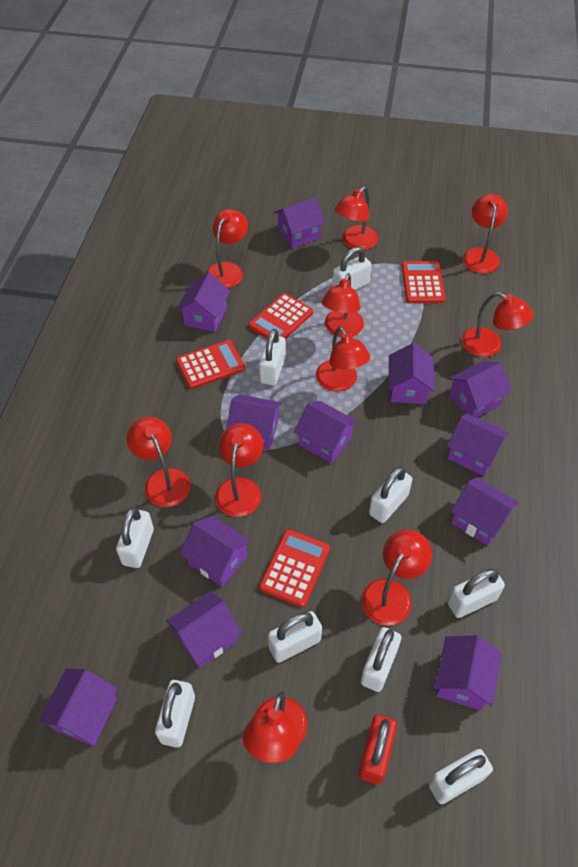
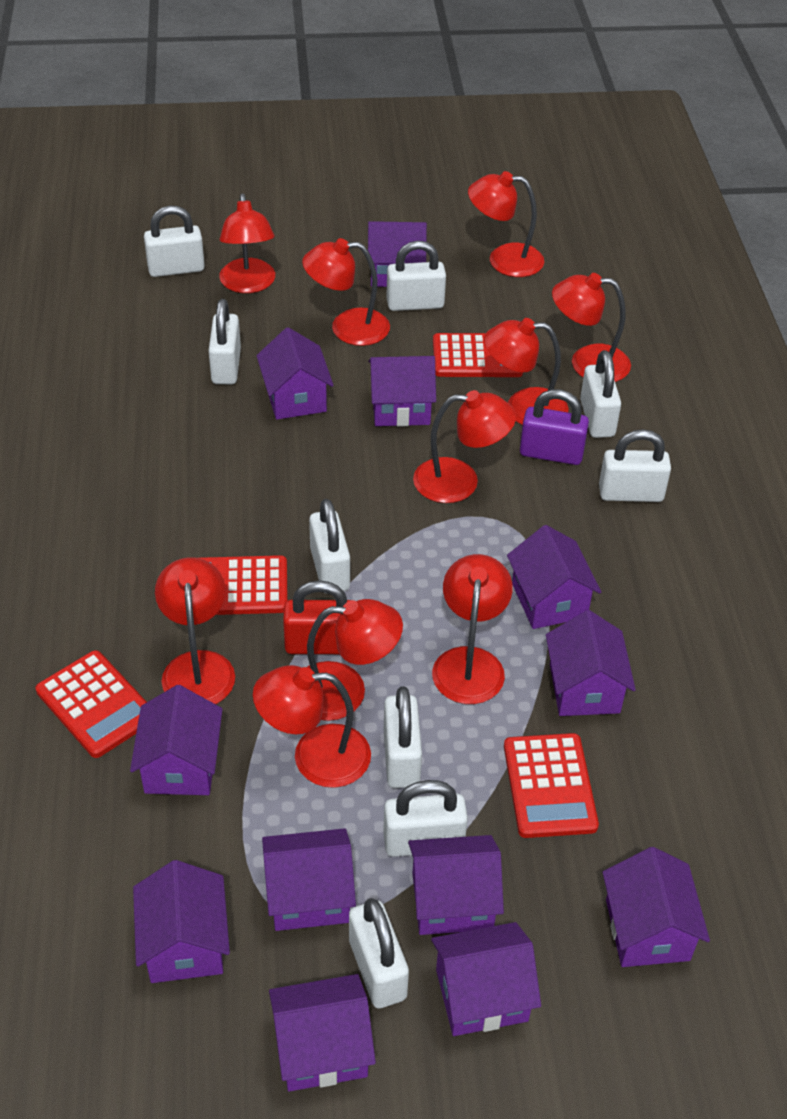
purple padlock: none = 0 -> [520,389,589,465] = 1

